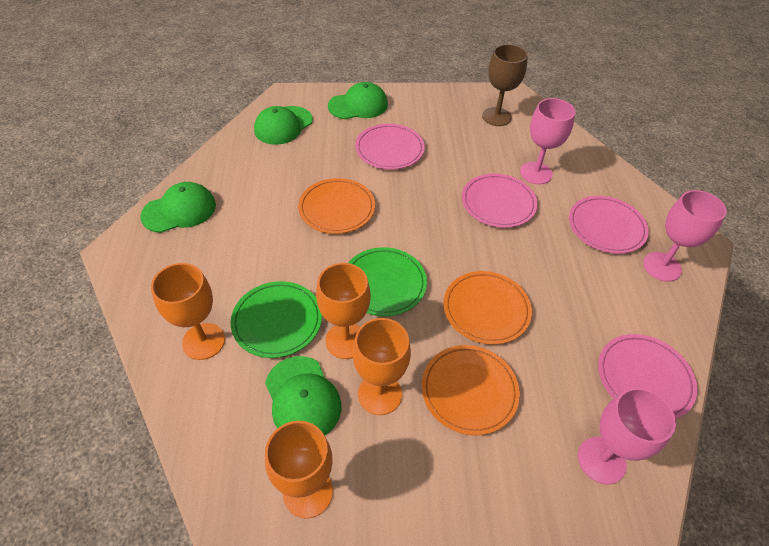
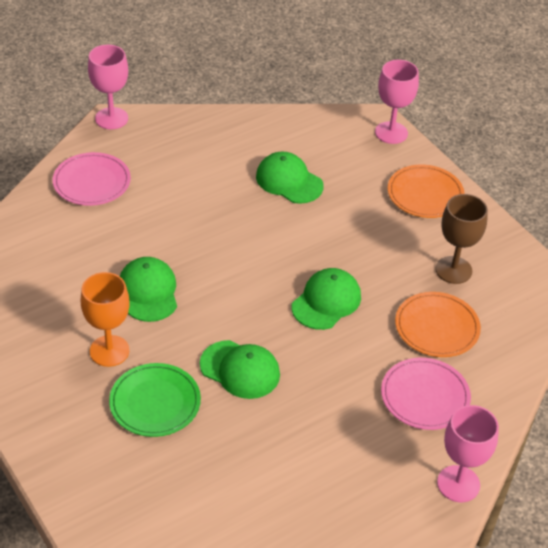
green plate: [231,281,322,358] [348,247,427,316] = 2 -> [109,363,201,437] = 1
orange goblet: [151,263,225,360] [265,421,333,519] [316,263,371,359] [352,318,411,415] = 4 -> [81,272,130,367] = 1
orange plate: [298,178,375,234] [422,345,520,435] [443,271,532,345] = 3 -> [388,165,465,218] [395,292,481,357] = 2
pink plate: [355,124,425,169] [462,174,538,228] [569,196,649,254] [598,334,697,419] = 4 -> [53,152,131,206] [381,358,471,430] = 2

